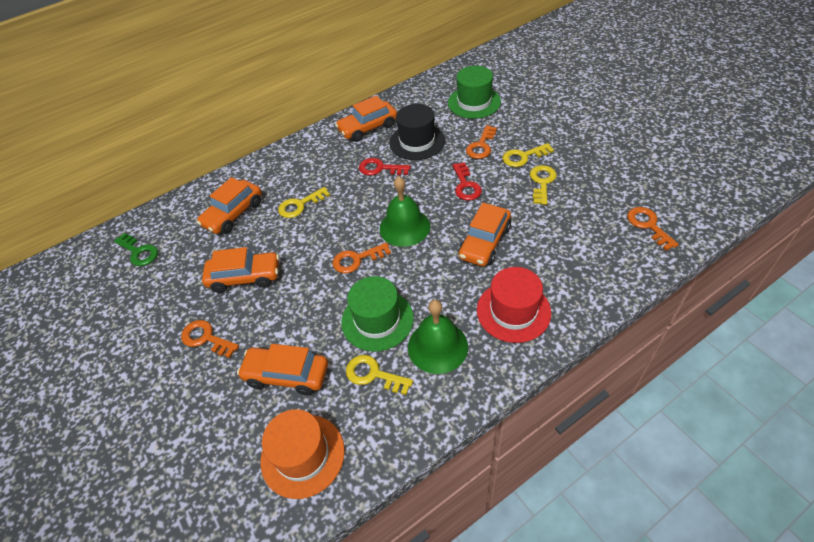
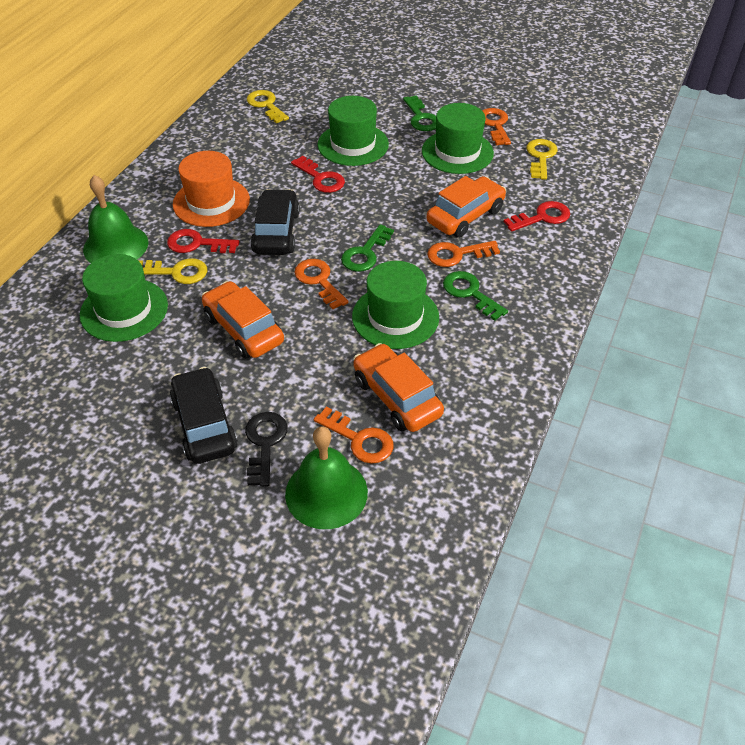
black car: none = 0 -> [170,367,238,464] [251,189,300,255] = 2
black hat: [389,104,445,160] = 1 -> none = 0
black key: none = 0 -> [245,412,288,487] = 1
green hat: [341,276,414,352] [448,66,501,119] = 2 -> [80,254,168,342] [318,96,389,166] [352,261,439,349] [422,103,494,174] = 4
green key: [114,233,158,266] = 1 -> [341,224,394,272] [403,95,436,131] [443,271,508,321] = 3
orange car: [197,177,262,234] [202,247,279,293] [237,344,328,395] [335,95,397,142] [459,203,511,266] = 5 -> [202,281,284,359] [353,343,444,432] [426,176,506,238] = 3
red hat: [477,267,551,343] = 1 -> none = 0
red key: [359,158,411,176] [453,162,482,201] = 2 -> [167,229,239,253] [291,156,345,193] [504,201,570,232] = 3
yellow key: [278,187,330,218] [346,355,413,395] [502,143,554,167] [530,165,557,205] = 4 -> [139,258,207,284] [247,90,289,123] [526,139,558,180] = 3

